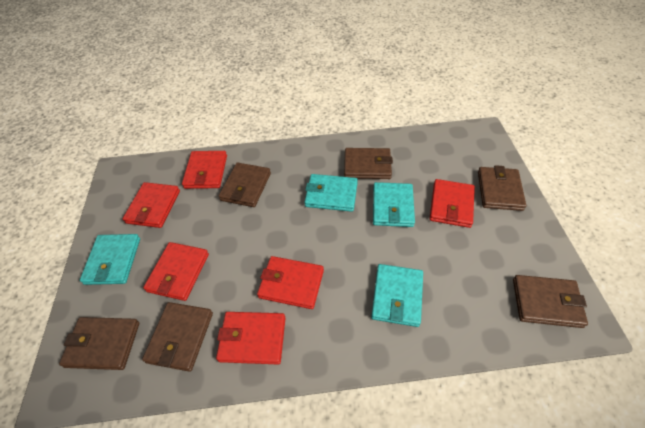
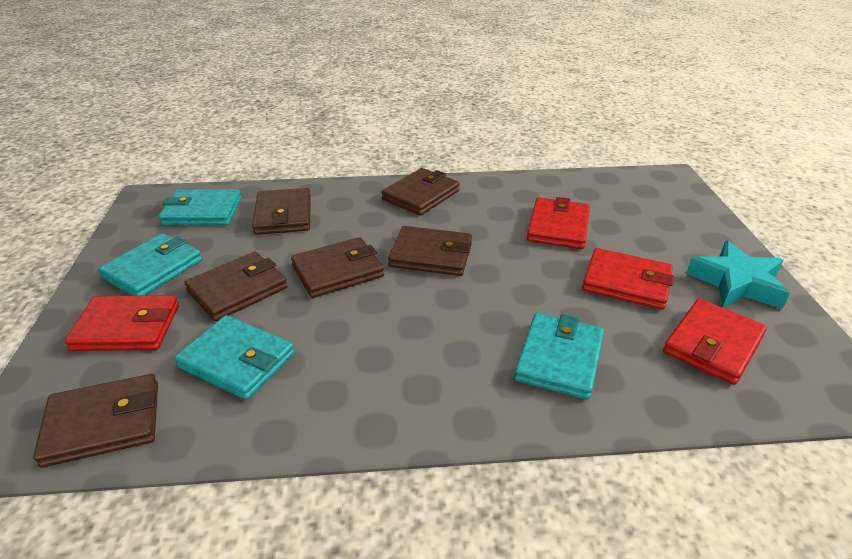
red wallet: [123,182,180,228] [143,242,209,301] [182,151,227,189] [216,312,286,364] [257,256,324,309] [430,179,475,228] = 6 -> [65,295,179,351] [527,197,590,249] [582,248,674,310] [663,299,767,385] = 4
turquoise star: none = 0 -> [686,240,790,309] = 1

